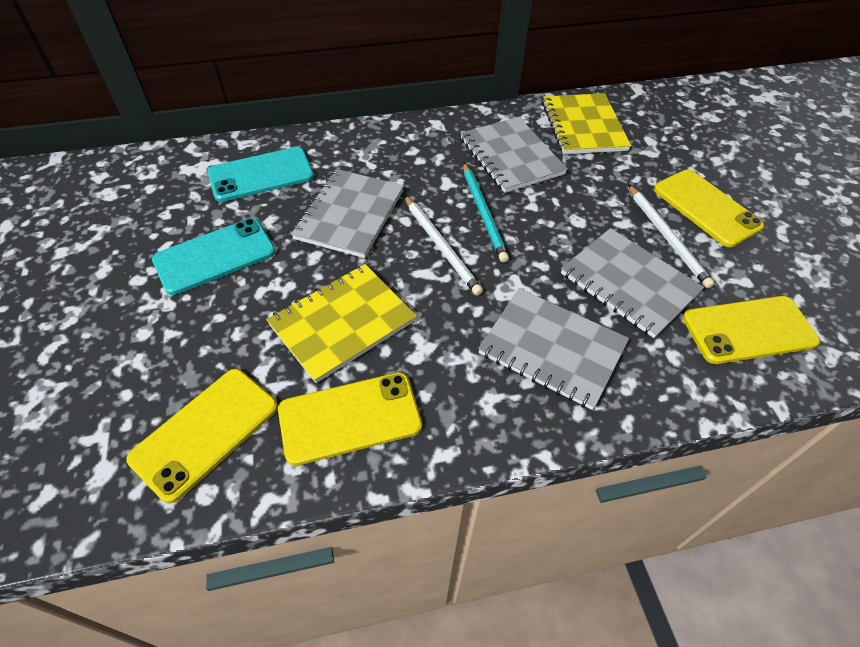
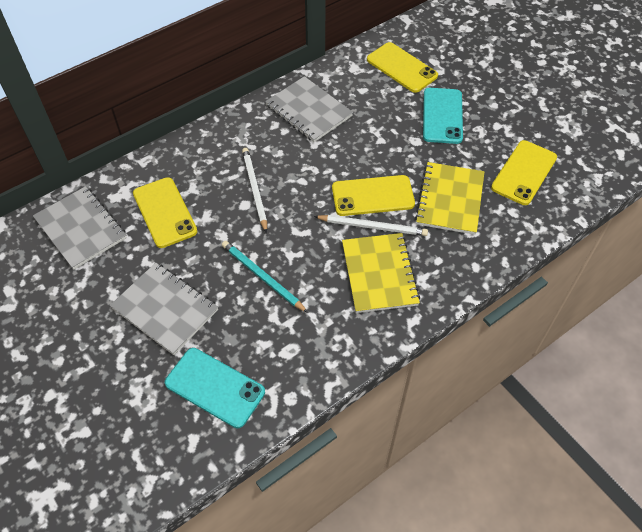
grey notebook: [291,169,404,258] [460,117,568,193] [478,288,629,410] [561,228,704,338] = 4 -> [33,186,127,270] [110,263,218,355] [265,76,353,142] = 3

